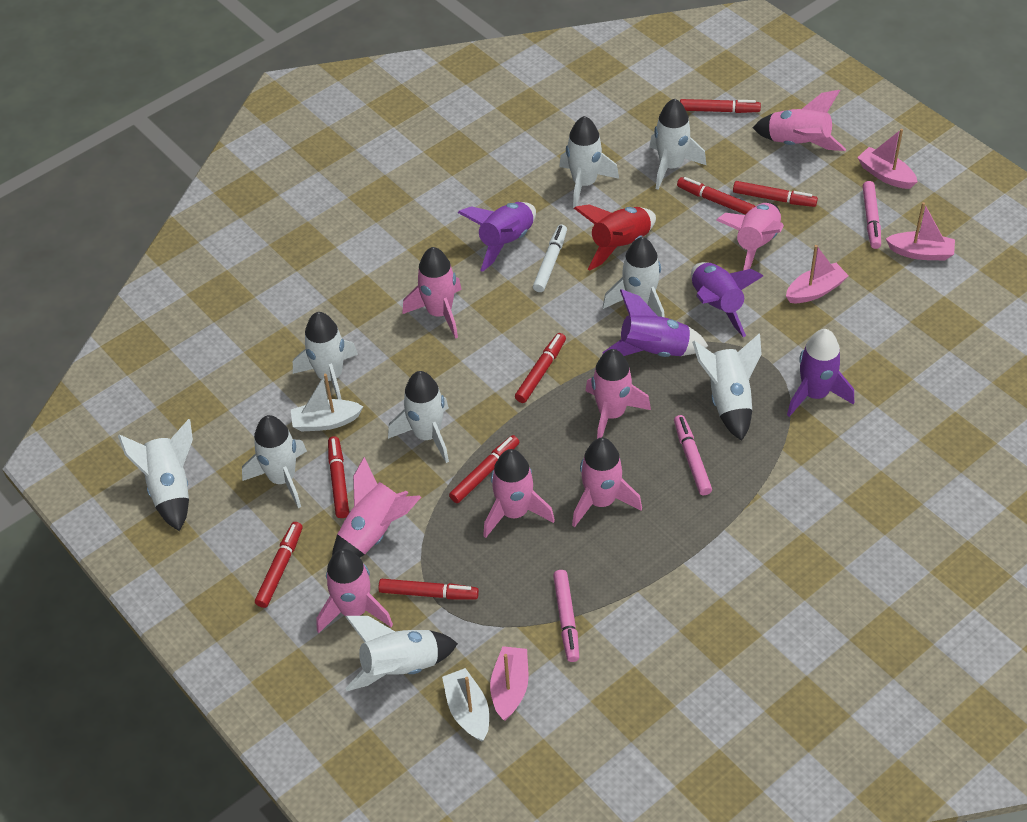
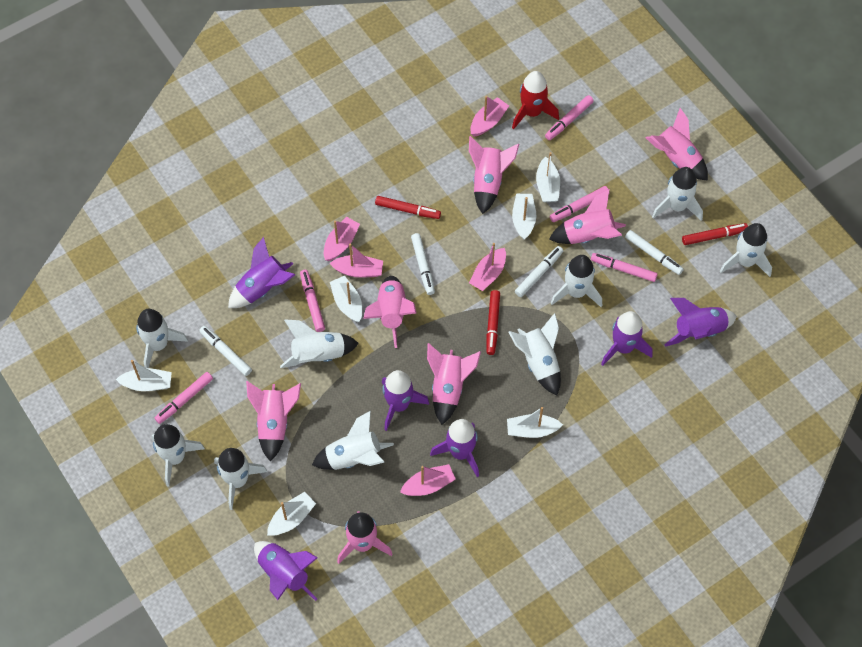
pink boat: [490,646,529,720] [786,245,849,303] [857,129,918,189] [886,202,955,261] = 4 -> [324,217,360,261] [330,243,383,278] [400,464,456,496] [469,243,506,291] [470,96,509,137] = 5
pink marker: [553,570,579,662] [674,415,712,495] [863,181,881,249] = 3 -> [155,372,213,424] [300,270,325,332] [545,95,594,140] [550,186,608,222] [591,253,658,282] = 5
pink rocket: [316,549,393,633] [332,457,421,558] [402,247,462,339] [483,449,555,538] [572,438,642,527] [586,349,651,439] [716,203,784,270] [753,90,846,151] = 8 -> [246,381,301,461] [337,511,392,564] [363,276,416,348] [427,343,481,425] [469,136,519,214] [549,189,626,244] [646,108,708,180] = 7
purple rocket: [458,202,536,272] [602,289,708,357] [691,262,763,337] [787,329,854,417] = 4 -> [228,237,295,308] [254,541,318,601] [382,370,429,431] [430,419,479,477] [601,311,652,366] [665,298,737,347] = 6
red marker: [255,522,303,608] [328,436,349,518] [378,579,479,600] [449,435,519,503] [515,333,566,403] [677,177,755,215] [680,99,761,113] [733,181,818,207] = 8 -> [375,196,441,219] [486,290,500,355] [682,223,748,245] = 3
white boat: [291,374,364,432] [442,668,489,742] = 2 -> [116,360,172,391] [267,492,316,536] [330,276,362,323] [507,407,563,438] [512,194,536,240] [536,152,560,202] = 6
white marker: [533,224,567,292] = 1 -> [199,326,252,376] [411,233,435,295] [515,246,563,297] [625,230,684,275] = 4

